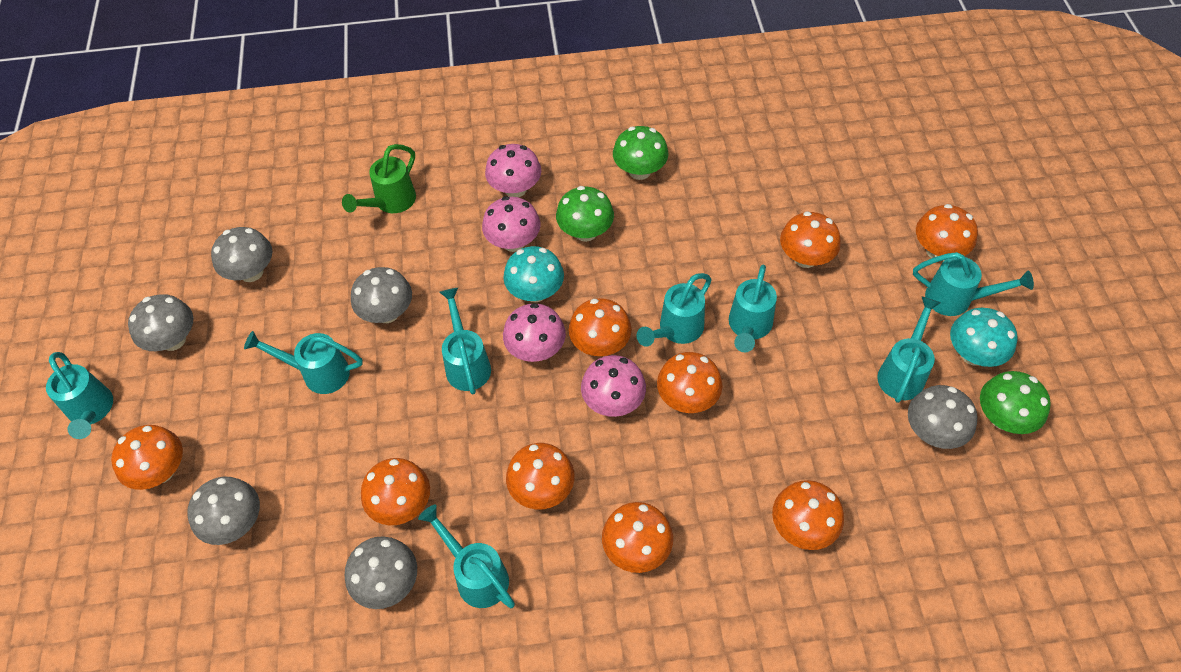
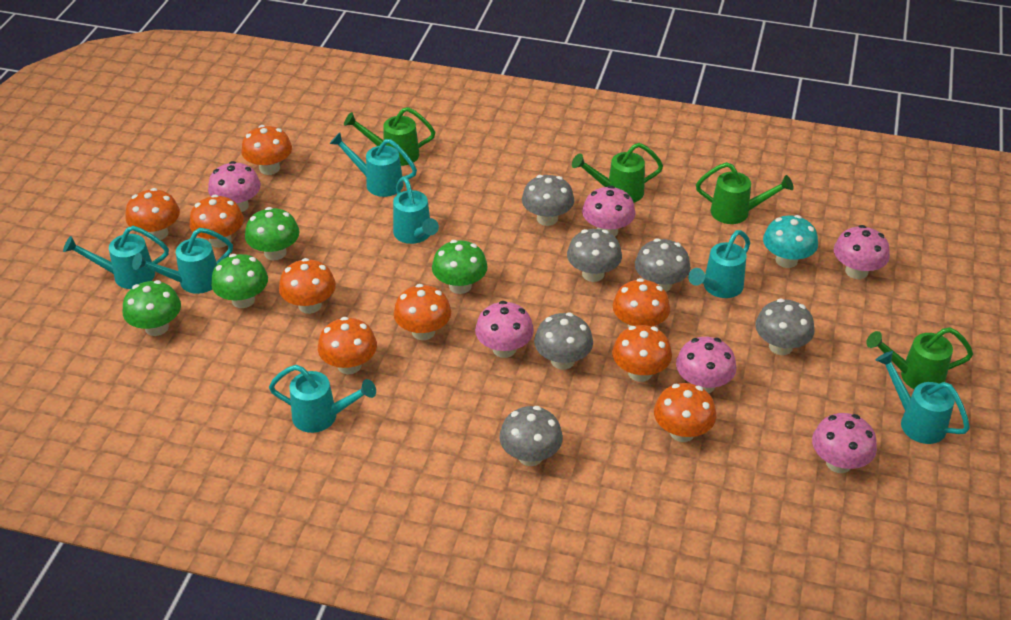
green mushroom: [556,186,614,242] [613,126,668,180] [980,371,1051,434] = 3 -> [123,280,181,336] [211,254,268,308] [245,207,299,260] [432,240,488,294] = 4
green watering can: [342,144,416,213] = 1 -> [344,107,435,166] [572,143,663,203] [696,162,794,224] [866,327,973,389] = 4
pink mushroom: [482,196,541,252] [485,144,541,197] [503,303,566,362] [581,355,646,417] = 4 -> [208,161,261,212] [475,301,534,358] [582,186,636,237] [676,337,736,393] [812,413,877,473] [834,225,890,279] = 6
turquoise mushroom: [503,246,564,302] [950,308,1018,367] = 2 -> [763,215,818,268] = 1
turquoise watering can: [46,352,113,439] [244,331,363,394] [418,504,515,608] [439,288,491,394] [637,273,712,347] [729,265,777,352] [877,296,941,403] [913,252,1034,316] = 8 -> [63,226,169,289] [132,228,233,294] [269,365,376,433] [330,132,417,197] [393,176,439,244] [688,230,750,298] [876,351,970,444] = 7

